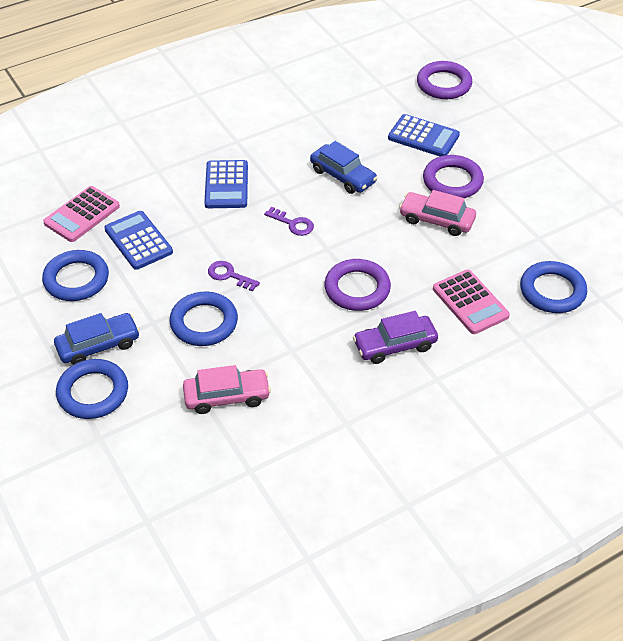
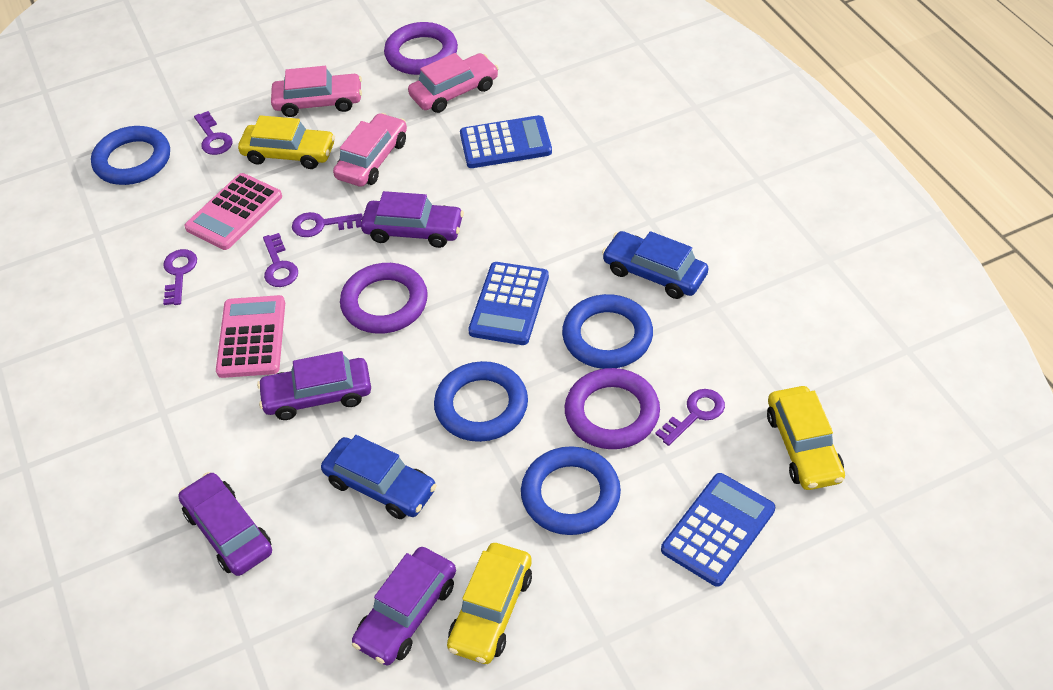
pink car: [183,365,271,414] [399,190,476,236] = 2 -> [271,66,362,117] [333,113,407,187] [408,53,499,113] = 3
purple car: [353,311,438,364] = 1 -> [178,472,272,576] [257,351,371,420] [352,547,456,665] [361,191,464,248] = 4
purple key: [208,261,260,292] [264,207,314,236] = 2 -> [163,249,197,305] [194,111,233,155] [263,233,298,287] [292,212,363,237] [656,389,725,446] = 5
yellow car: none = 0 -> [238,115,335,169] [447,543,532,664] [767,386,845,490] = 3

